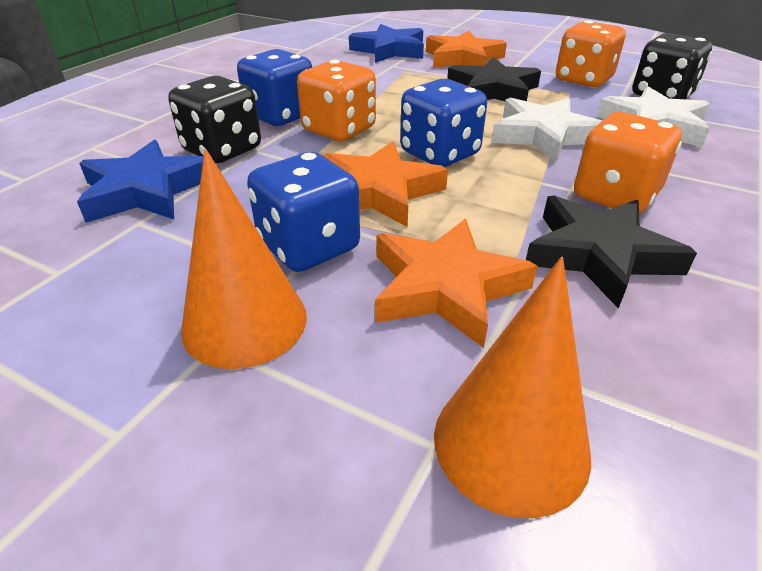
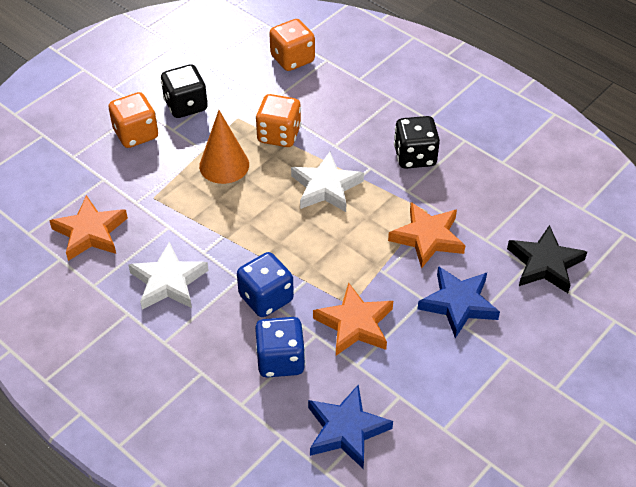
black star: [447,57,541,101] [526,195,697,309] = 2 -> [507,225,587,293] = 1
blue dice: [237,49,312,126] [247,152,360,272] [400,79,487,167] = 3 -> [237,252,294,317] [255,317,306,378] = 2
orange cone: [181,149,307,369] [434,257,591,518] = 2 -> [199,110,249,184] = 1

